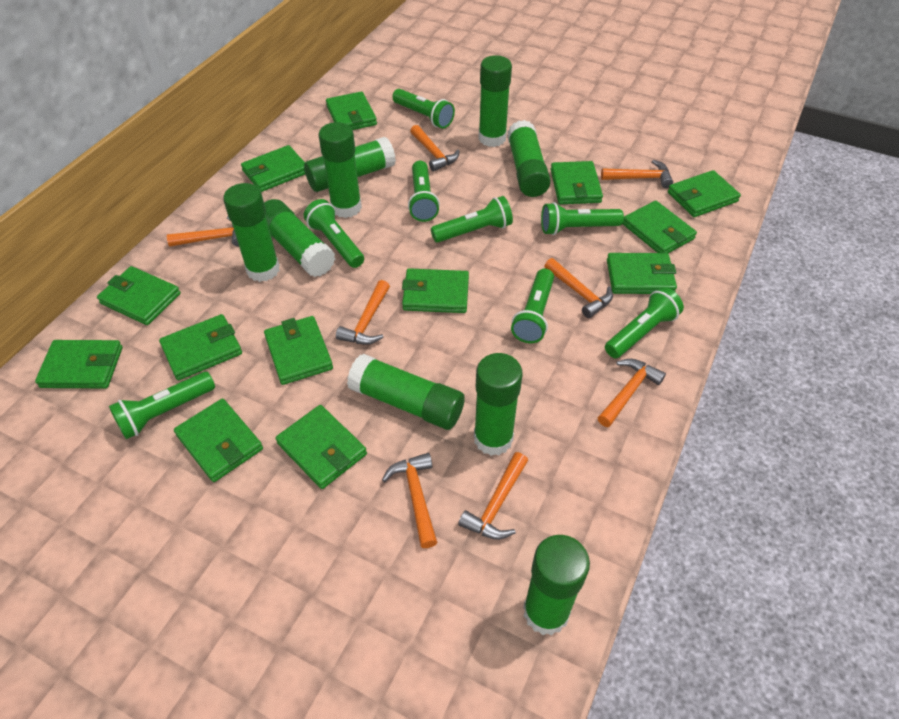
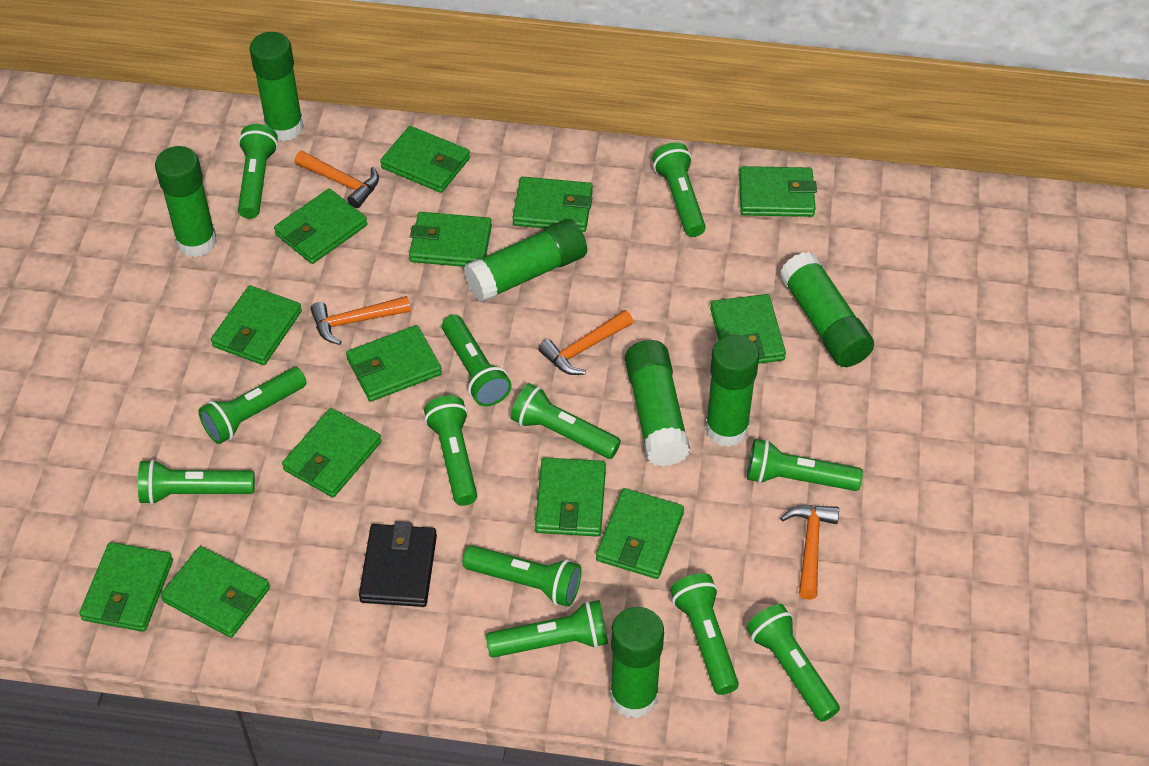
black wallet: none = 0 -> [359,521,437,607] = 1
green flashlight: [109,372,215,439] [304,199,364,268] [392,89,455,129] [408,161,440,222] [431,196,513,243] [511,268,554,343] [541,202,624,235] [605,287,684,358] = 8 -> [138,459,255,505] [198,367,306,444] [238,124,278,219] [424,395,477,506] [442,315,512,407] [463,545,581,607] [486,600,608,658] [511,383,621,459] [652,142,706,237] [670,573,739,695] [746,604,840,722] [747,439,863,491] = 12
green glue stick: [223,183,280,282] [264,199,335,277] [304,137,396,192] [318,122,362,218] [347,354,465,430] [474,353,523,456] [478,55,512,147] [507,120,551,197] [523,535,590,635] = 9 -> [155,146,217,257] [250,32,304,141] [464,219,587,303] [610,607,664,719] [625,340,690,467] [705,335,759,447] [780,252,874,367] = 7
orange hammer: [167,216,239,247] [336,280,390,345] [382,453,437,548] [410,125,460,172] [458,452,528,540] [544,258,613,318] [598,359,666,427] [601,160,673,188] = 8 -> [294,151,379,208] [310,296,411,345] [538,310,633,375] [780,505,839,600] = 4

